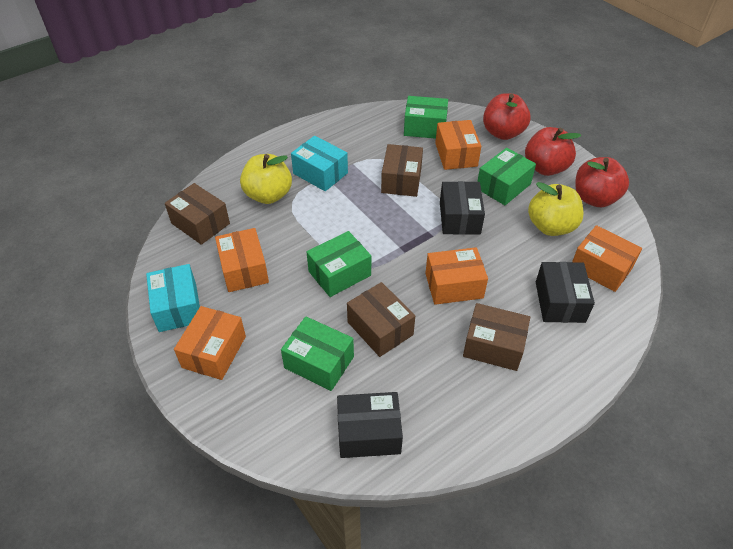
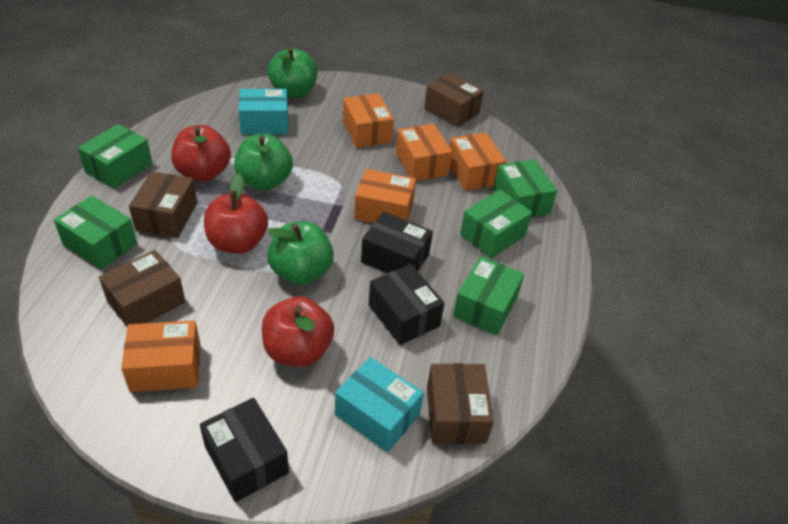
green apple: none = 0 -> [234,134,293,191] [267,221,334,285] [268,47,318,98] = 3
green box: [281,316,354,391] [307,231,371,297] [404,96,448,139] [477,148,536,205] = 4 -> [54,195,137,269] [78,124,152,189] [453,256,524,335] [460,190,532,258] [493,159,557,217] = 5
yellow apple: [240,154,292,204] [528,182,584,236] = 2 -> none = 0

